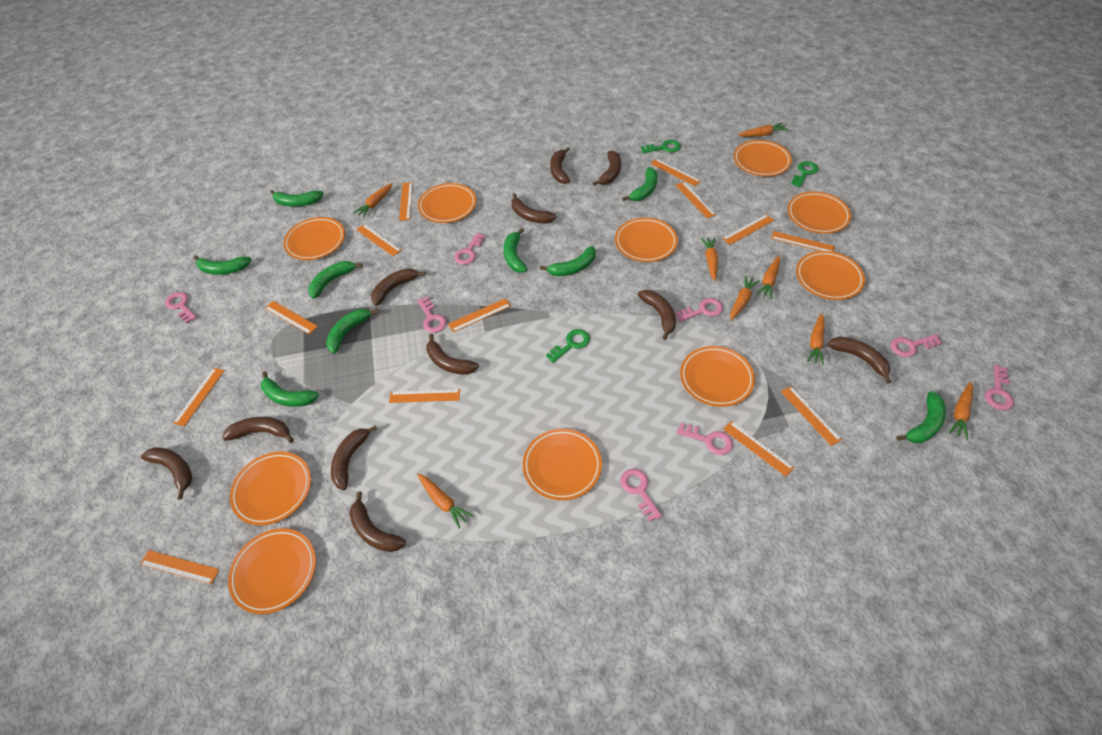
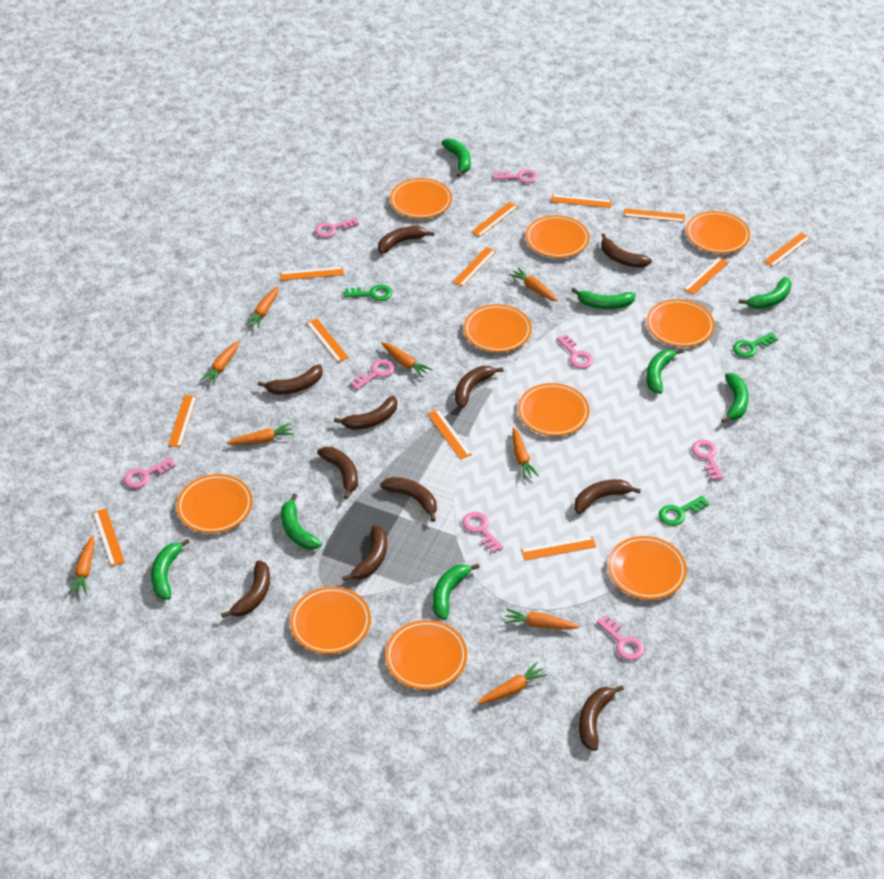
green banana: [194,255,251,275] [261,371,319,407] [270,190,323,207] [308,261,363,299] [326,309,378,354] [504,228,527,273] [540,246,596,276] [622,167,658,201] [896,391,946,443] = 9 -> [151,539,190,600] [281,494,322,550] [433,564,480,620] [442,139,471,177] [572,288,636,309] [646,349,683,394] [721,373,749,424] [739,277,792,309] = 8
orange carrot: [354,183,393,217] [417,474,473,529] [701,237,718,281] [730,276,760,320] [738,122,788,137] [757,255,780,299] [807,313,824,365] [949,382,973,440] = 8 -> [69,535,95,594] [200,340,239,385] [227,423,294,445] [245,286,278,329] [381,342,433,378] [478,662,548,705] [504,609,580,630] [508,267,558,302] [513,427,539,479] = 9
orange ruler: [140,550,220,584] [173,368,224,427] [265,301,318,334] [356,224,402,256] [389,389,460,403] [399,182,413,221] [448,298,511,332] [650,158,701,186] [676,182,716,219] [722,214,774,245] [723,421,795,477] [771,231,835,252] [781,386,842,446] = 13 -> [93,508,125,567] [168,395,197,447] [280,267,344,281] [307,319,349,362] [427,409,472,460] [453,247,496,287] [471,202,518,237] [521,536,596,561] [551,195,612,208] [624,209,685,222] [684,257,729,295] [764,233,810,267] = 12

